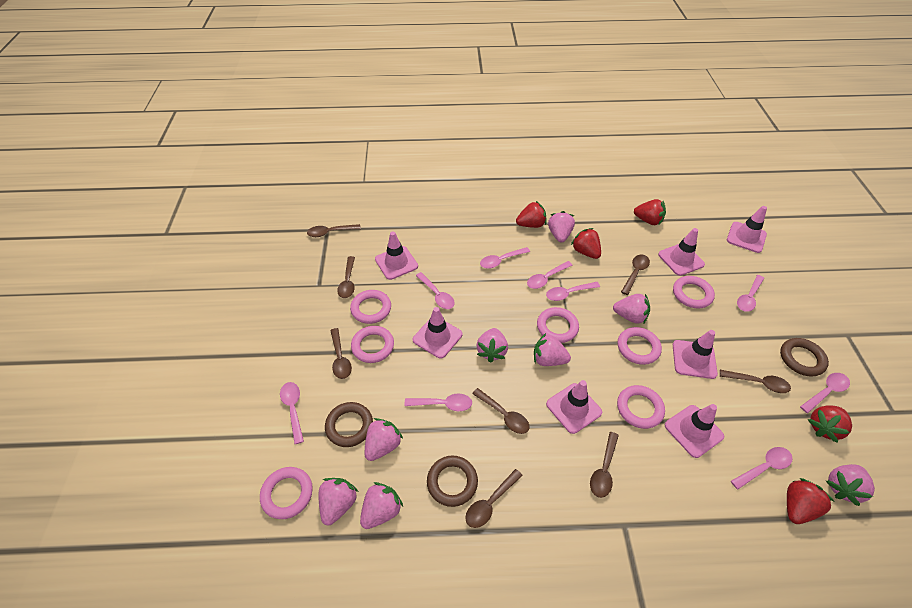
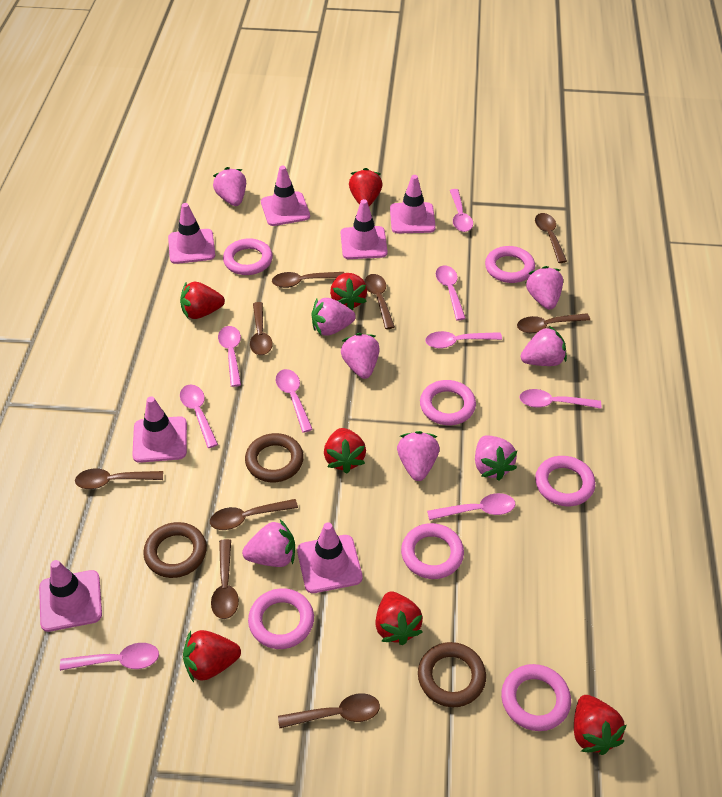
brown spoon: [307,224,361,237] [330,328,352,379] [337,256,355,298] [465,469,523,528] [472,388,529,434] [590,432,619,498] [621,255,650,295] [720,370,791,393] = 8 -> [75,469,163,489] [210,499,298,530] [211,539,239,619] [250,302,273,355] [272,272,344,288] [278,693,380,728] [364,274,395,329] [517,313,590,333] [535,213,567,263] = 9
red strawberry: [516,201,546,228] [571,228,601,259] [634,199,666,225] [787,478,834,524] [808,405,852,443] = 5 -> [180,282,225,319] [183,630,241,682] [324,428,366,474] [330,273,367,310] [349,168,383,206] [375,591,423,645] [574,695,627,755] = 7

